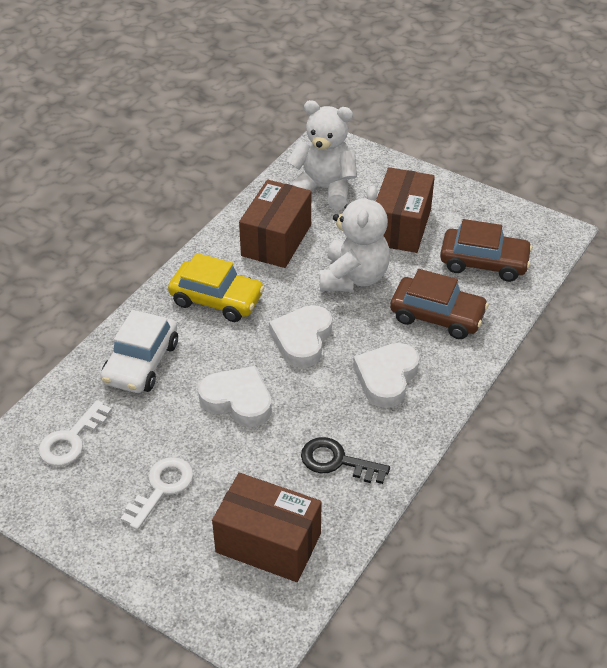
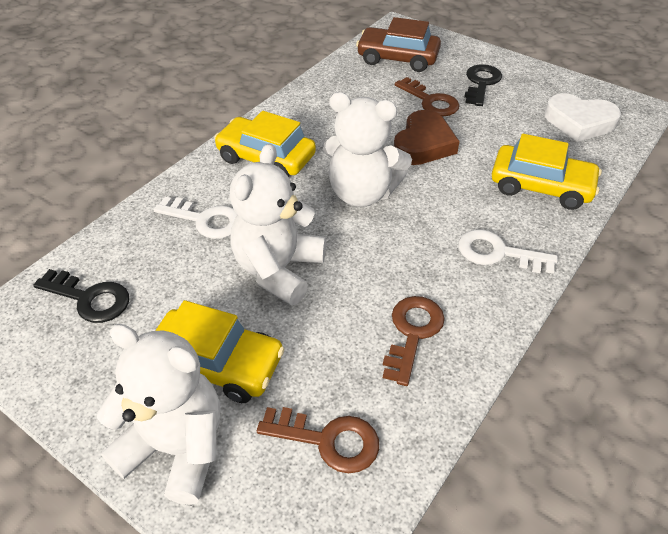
black key: [301,437,390,484] = 1 -> [33,269,129,323] [464,64,502,106] = 2
brown box: [212,473,322,582] [239,180,311,268] [376,167,435,253] = 3 -> none = 0
brown car: [390,269,489,339] [440,219,533,282] = 2 -> [356,17,441,72] = 1
brown heart: none = 0 -> [394,110,460,165] = 1
brown key: none = 0 -> [257,407,379,473] [383,296,445,386] [395,77,460,116] = 3
white car: [101,310,178,393] = 1 -> none = 0
white heart: [198,366,272,427] [269,305,332,368] [353,343,419,408] = 3 -> [544,93,621,142] = 1
white teddy bear: [287,100,357,209] [320,185,390,292] = 2 -> [97,324,220,505] [230,143,326,306] [323,92,412,207] = 3
yellow car: [168,253,265,322] = 1 -> [155,300,284,403] [214,111,316,177] [492,134,602,210] = 3

